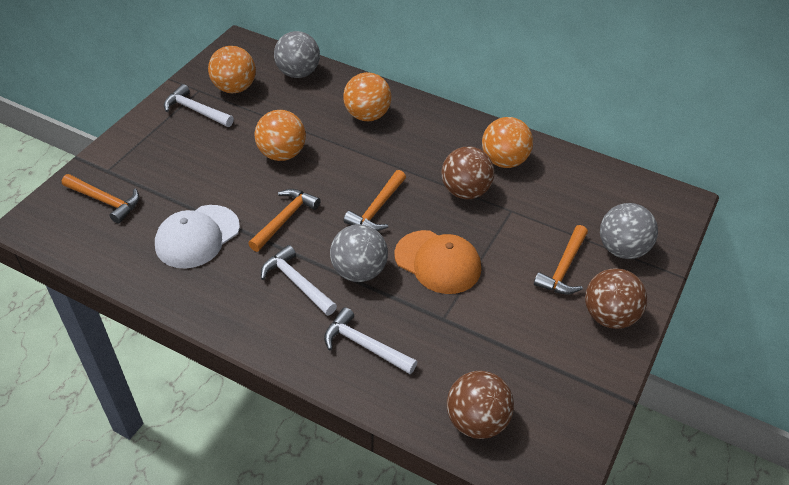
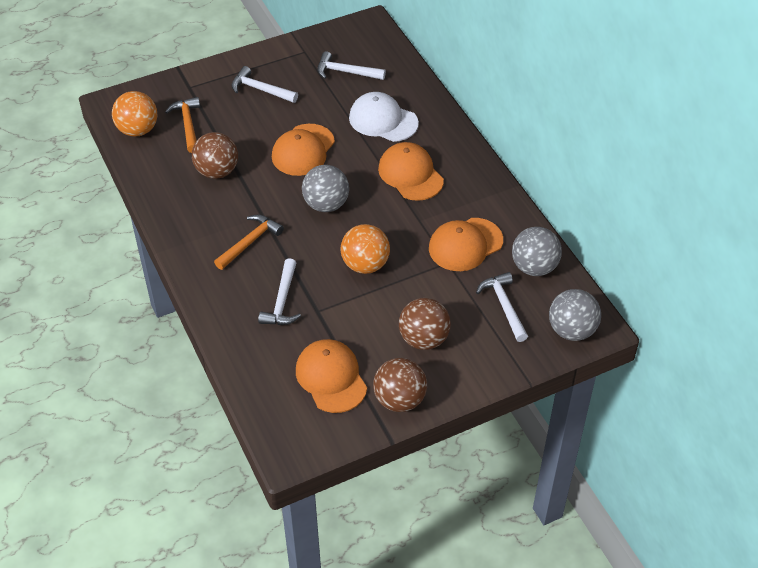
orange ball: [208,46,256,93] [254,110,306,161] [343,72,391,121] [482,117,533,168] = 4 -> [112,91,157,136] [340,224,390,274] = 2
orange cap: [394,230,481,294] = 1 -> [272,124,335,176] [296,339,367,413] [378,142,444,201] [429,218,503,271] = 4
orange hammer: [62,174,139,224] [248,189,321,252] [344,170,406,231] [534,225,588,294] = 4 -> [165,97,200,153] [214,215,284,270] = 2
white hammer: [164,84,234,127] [261,245,337,316] [324,307,417,374] = 3 -> [231,66,298,103] [258,258,301,325] [317,51,386,80] [476,272,528,342] = 4

